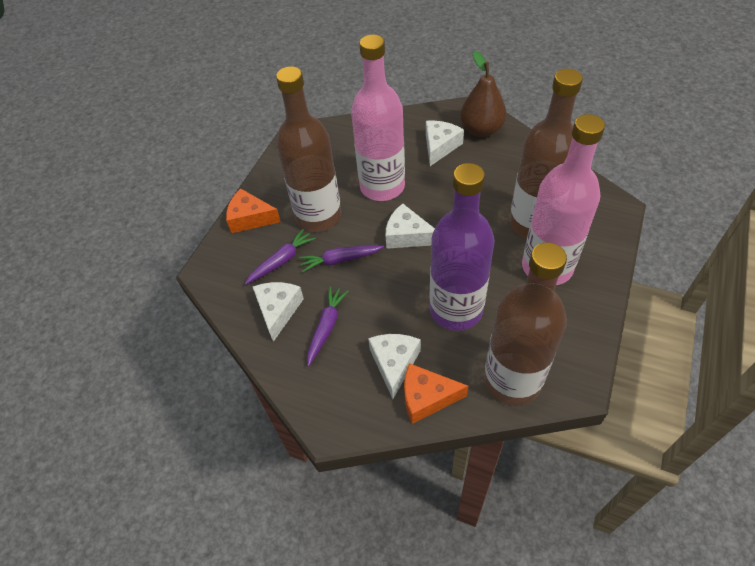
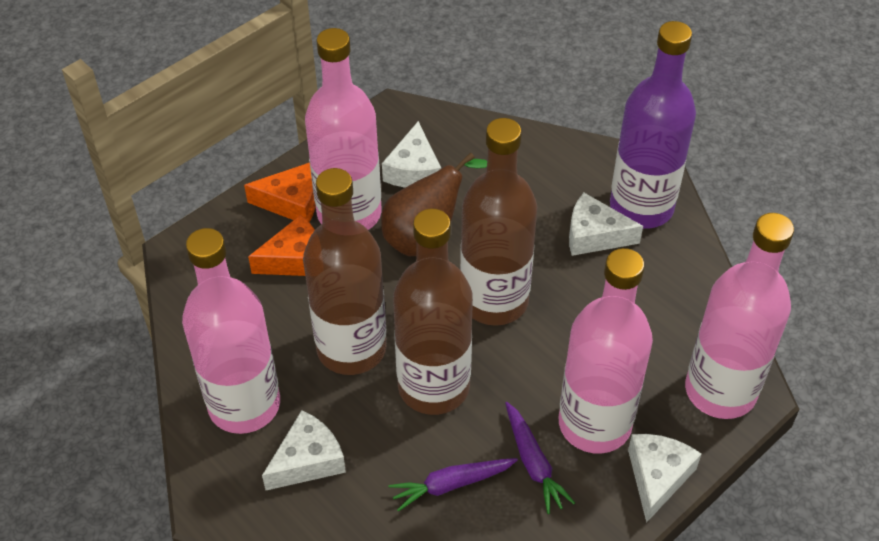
pink bottle: [351,34,405,201] [522,114,605,285] = 2 -> [182,228,280,434] [305,28,382,230] [559,248,653,454] [685,213,794,419] = 4
purple carrot: [244,229,316,285] [299,245,384,273] [307,286,349,367] = 3 -> [388,458,518,511] [505,402,575,514] = 2

